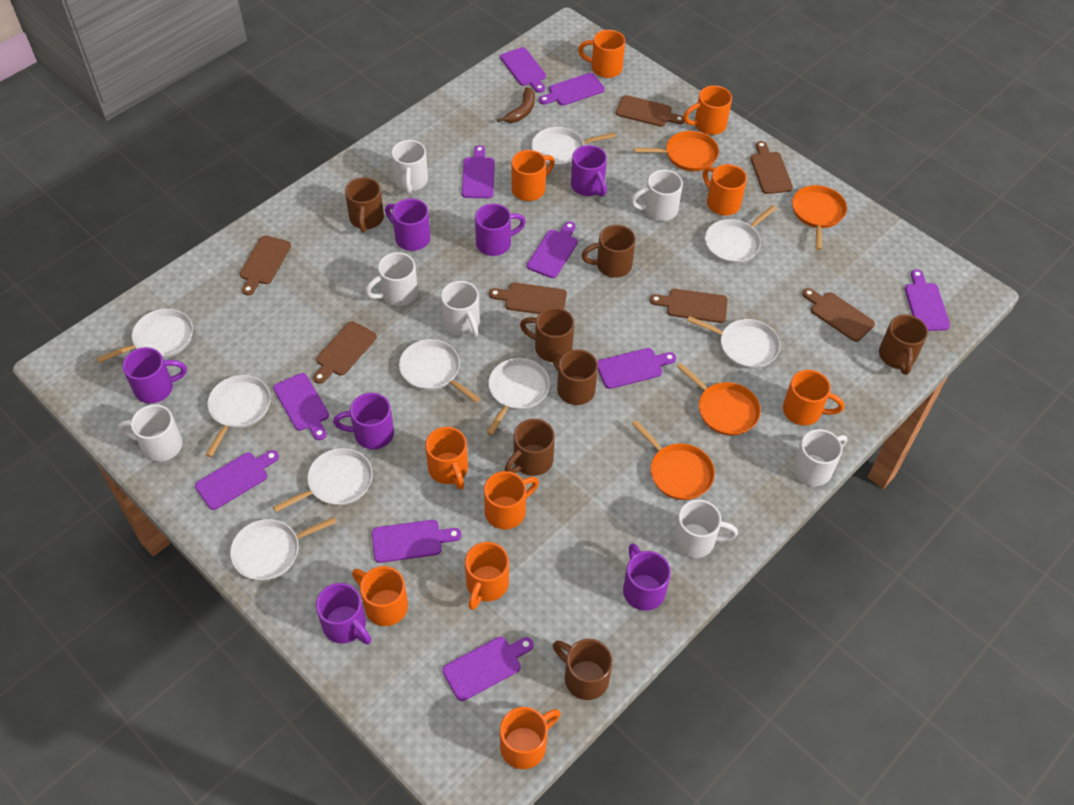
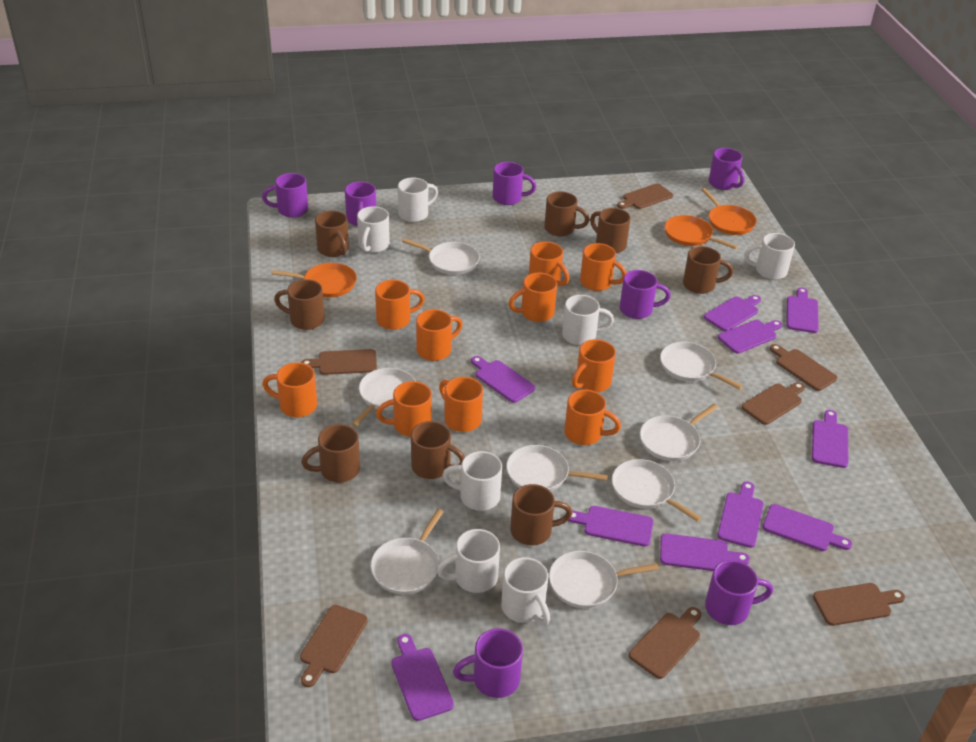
brown banana: [497,87,535,123] = 1 -> none = 0
brown mug: [345,177,384,233] [505,419,555,476] [520,307,574,362] [551,349,598,405] [553,639,613,700] [582,225,636,278] [879,315,928,375] = 7 -> [274,279,325,330] [301,424,360,482] [315,210,349,257] [411,421,465,479] [510,484,572,545] [544,191,589,236] [590,208,631,253] [683,246,733,294] = 8
orange pan: [632,420,715,500] [634,131,719,171] [676,363,761,435] [792,185,847,250] = 4 -> [272,263,357,298] [664,215,738,249] [701,188,757,235] = 3
white pan: [97,309,193,363] [206,375,271,457] [230,517,337,581] [273,448,373,512] [399,339,480,403] [486,358,550,435] [532,127,616,167] [687,316,780,369] [705,205,777,264] = 9 -> [352,368,416,427] [370,509,444,595] [402,238,480,275] [506,445,608,491] [549,551,659,608] [612,459,701,522] [640,404,718,461] [660,342,743,390] = 8

